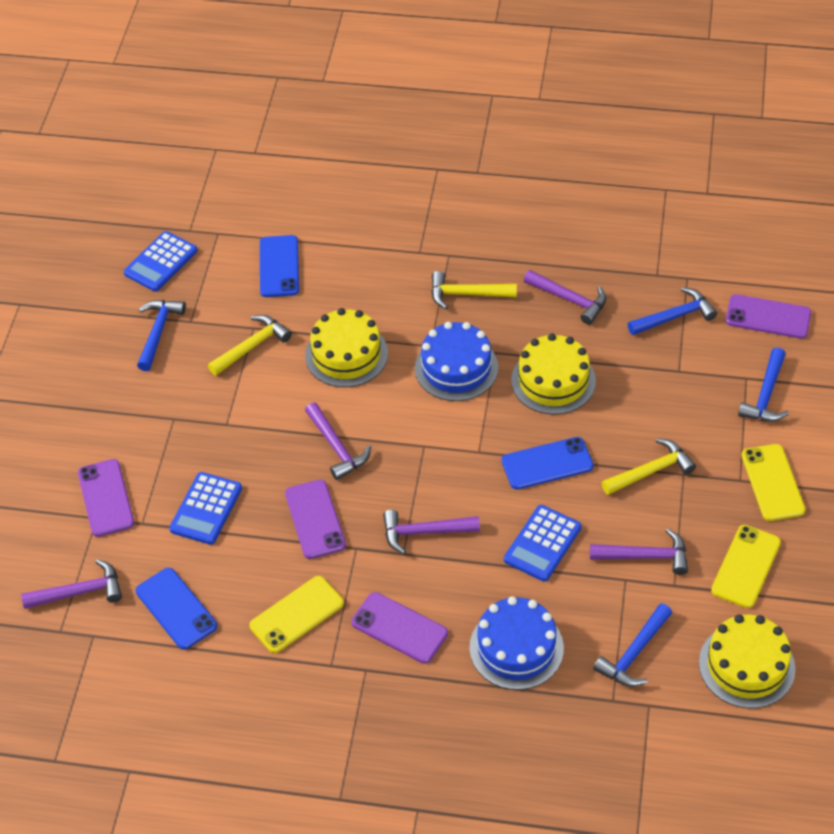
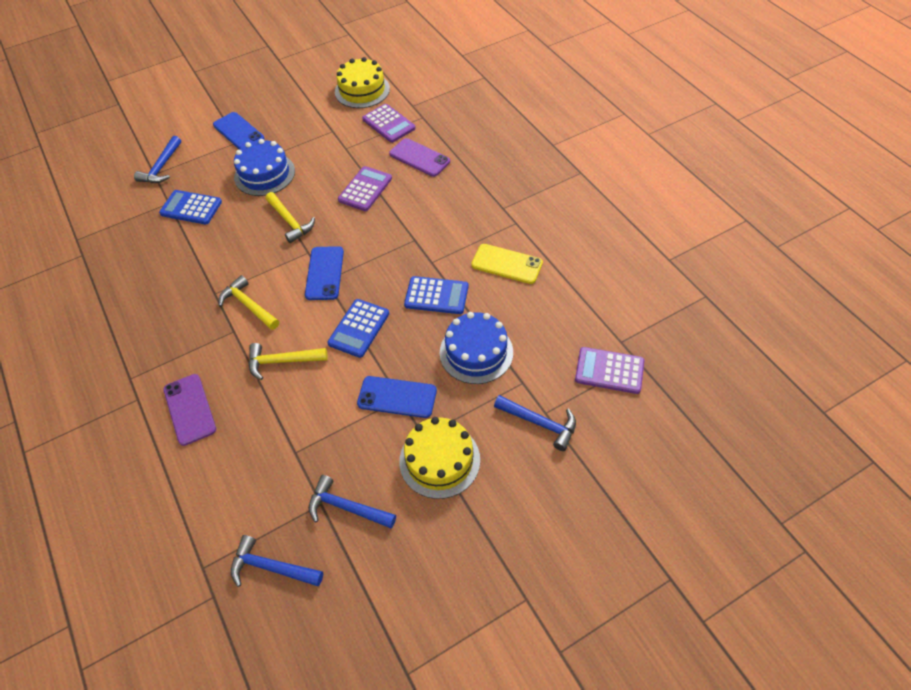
purple calculator: none = 0 -> [338,166,392,211] [362,104,416,143] [575,347,644,394] = 3
purple hammer: [21,559,122,609] [305,402,371,480] [383,510,480,554] [524,270,606,325] [590,528,688,575] = 5 -> none = 0
purple phone: [78,459,134,537] [285,479,346,559] [352,592,448,664] [725,294,811,339] = 4 -> [163,374,216,446] [389,138,450,177] = 2
yellow cake: [305,308,388,387] [511,333,596,415] [699,614,795,708] = 3 -> [335,57,390,108] [399,417,480,499] = 2
yellow phone: [250,576,344,653] [711,525,781,608] [741,444,806,521] = 3 -> [471,244,543,284] = 1

